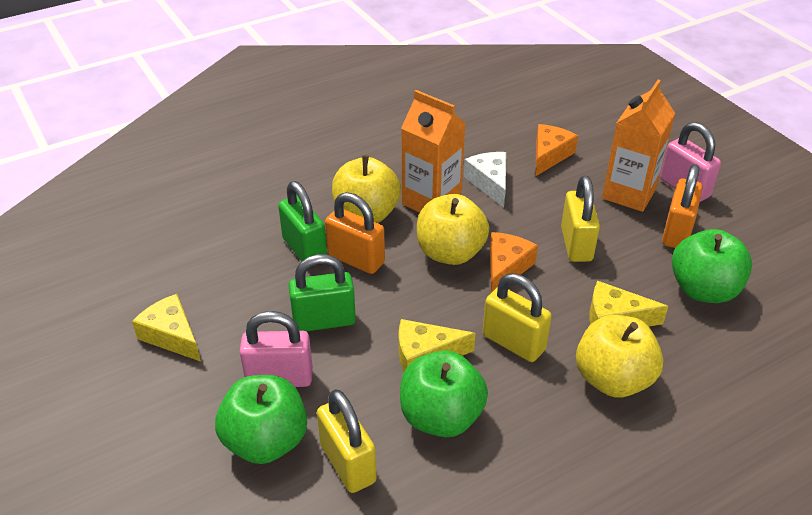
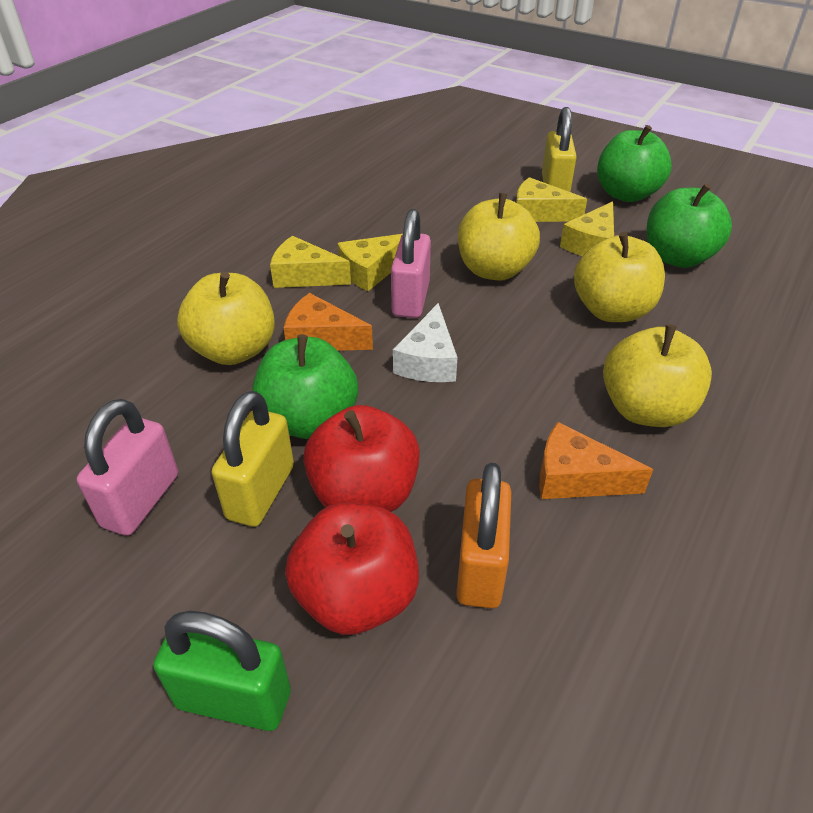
green padlock: [278,181,327,261] [288,254,356,332] = 2 -> [153,611,291,731] = 1
orange carton: [401,90,466,213] [602,80,675,212] = 2 -> none = 0
orange padlock: [325,192,385,274] [662,164,702,248] = 2 -> [456,463,511,609] = 1
red apple: none = 0 -> [285,503,419,635] [303,405,420,512] = 2
yellow apple: [332,155,401,223] [417,194,489,265] [576,315,664,398] = 3 -> [177,272,275,365] [458,193,540,281] [574,232,665,322] [603,324,712,427] = 4
yellow cheese: [132,294,201,362] [399,319,476,371] [589,281,668,326] = 3 -> [270,236,351,288] [338,234,403,291] [516,177,587,222] [560,201,614,256] = 4
yellow padlock: [317,389,377,493] [483,273,552,362] [561,175,600,262] = 3 -> [212,391,294,527] [542,107,577,192] = 2

